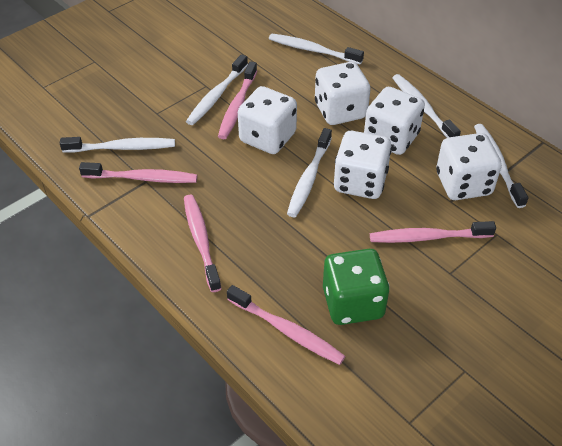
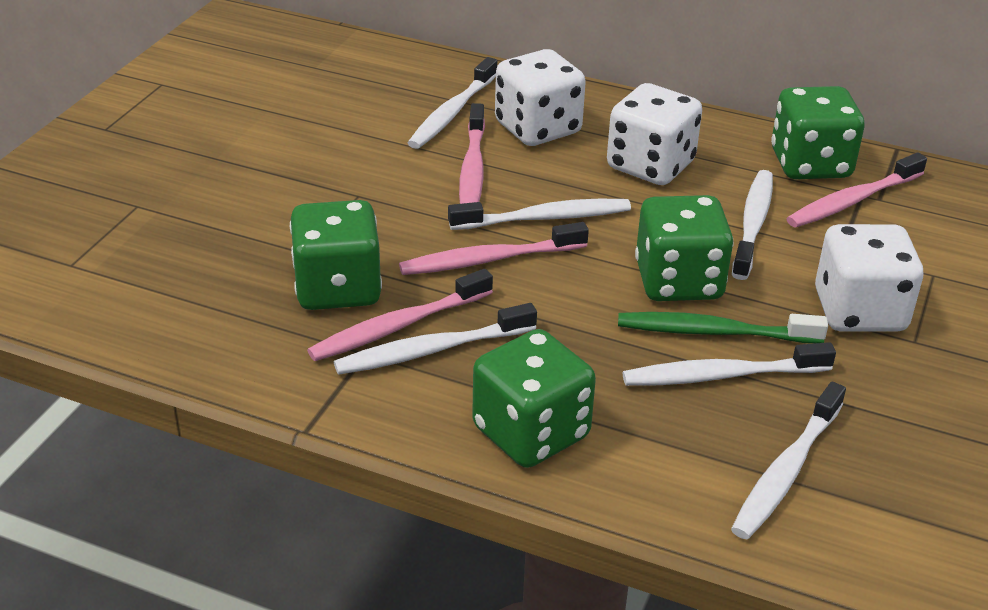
green dice: [323,249,390,325] = 1 -> [290,200,382,310] [472,329,596,468] [635,195,734,301] [771,86,865,179] = 4
green toothbrush: none = 0 -> [618,312,828,343] = 1
pink toothbrush: [79,162,197,183] [184,195,221,292] [218,61,257,139] [227,285,346,365] [370,221,496,243] = 5 -> [307,269,493,361] [399,222,589,275] [459,103,485,204] [786,153,927,227] = 4
white dice: [238,86,297,154] [315,62,371,125] [334,131,392,199] [364,87,425,155] [436,133,502,200] = 5 -> [495,49,586,146] [607,83,702,185] [815,224,923,332] = 3

